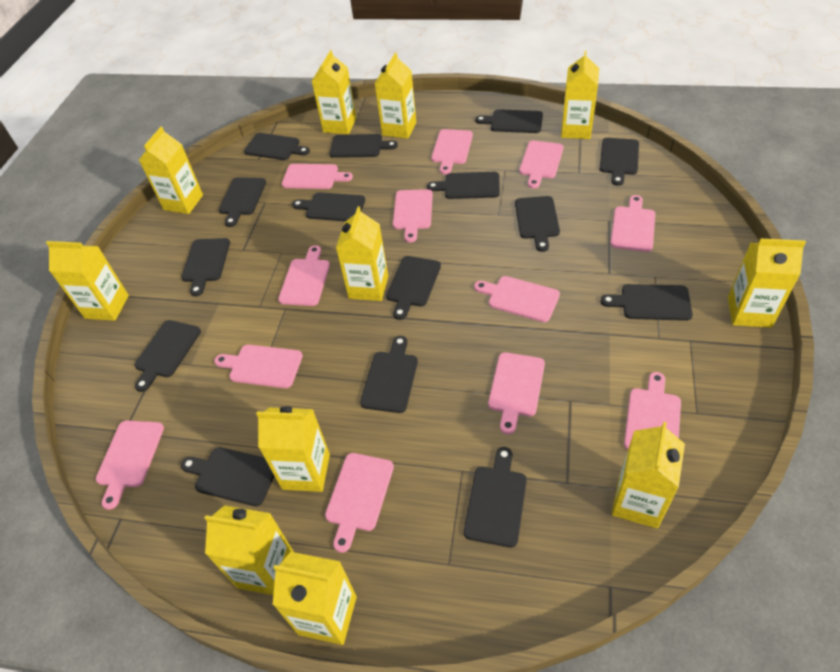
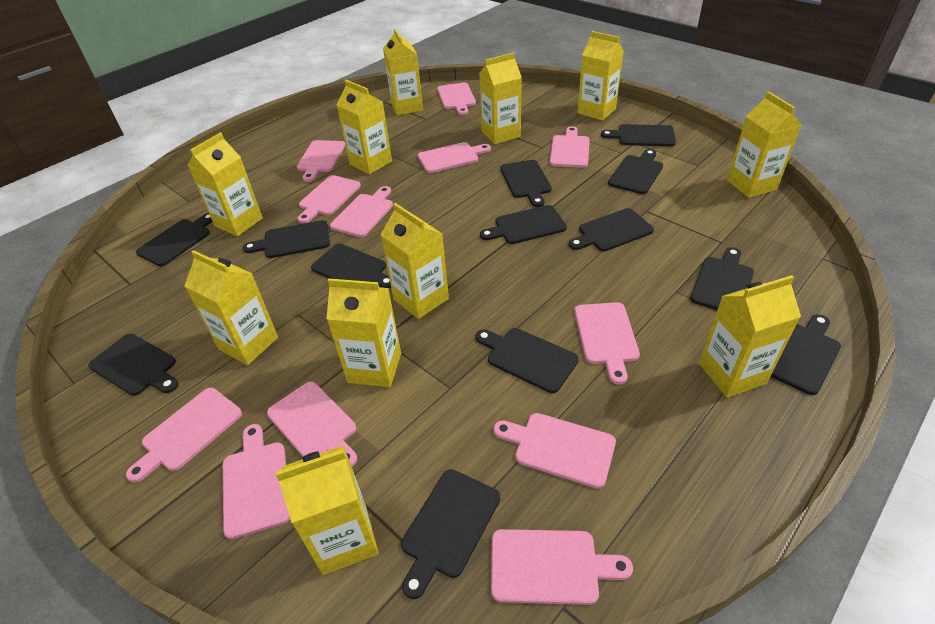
black cutting board: [134,320,201,392] [181,238,230,296] [181,447,274,506] [219,177,266,227] [244,133,310,160] [292,192,365,221] [329,134,398,158] [360,336,418,413] [386,256,441,320] [427,172,500,199] [464,447,527,547] [475,109,543,133] [515,196,560,252] [600,138,639,186] [600,284,693,321] = 15 -> [89,334,179,396] [136,213,213,266] [243,220,330,258] [311,244,391,288] [401,469,500,599] [476,328,579,393] [480,205,567,244] [501,160,552,207] [569,208,654,251] [601,124,676,146] [608,149,663,194] [690,247,754,310] [771,314,841,395] = 13

